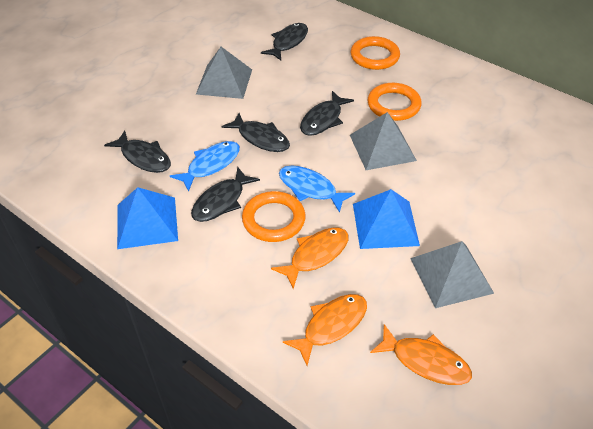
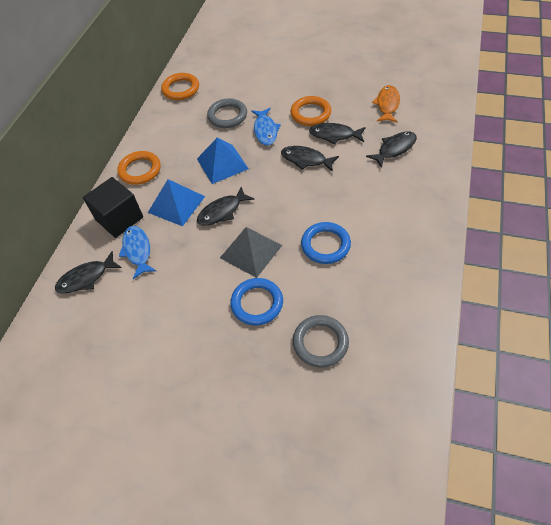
black cube: none = 0 -> [83,177,143,238] = 1
blue ring: none = 0 -> [230,278,283,326] [301,222,351,264] = 2
grey pyramid: [196,47,252,99] [350,112,417,170] [410,241,494,308] = 3 -> [220,227,282,278] = 1
grey ring: none = 0 -> [207,98,247,128] [293,315,349,368] = 2
orange fish: [271,227,349,289] [283,294,367,365] [370,324,472,385] = 3 -> [372,85,400,123] = 1

